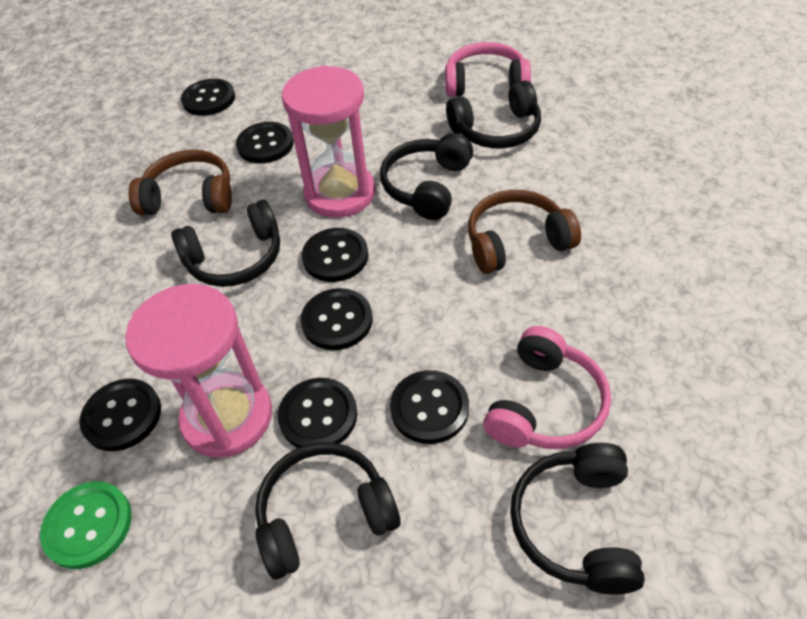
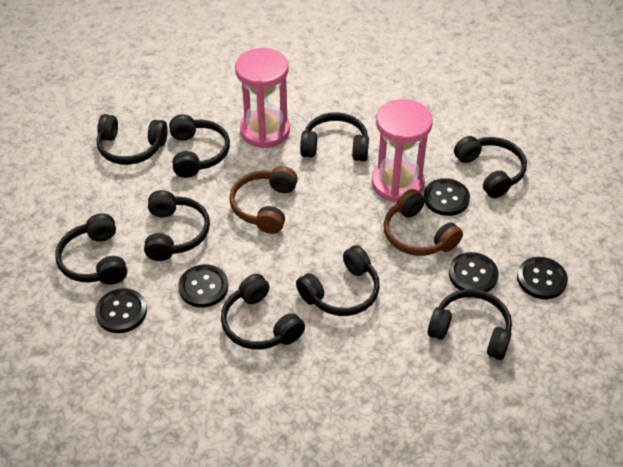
black button: [79,379,161,451] [181,79,235,116] [236,122,294,163] [278,378,357,448] [301,288,373,350] [302,228,368,282] [390,370,469,444] = 7 -> [95,288,147,333] [178,264,228,308] [424,178,470,216] [449,252,498,292] [517,257,568,299] = 5
black headphones: [171,200,280,287] [255,442,401,579] [380,133,473,220] [446,81,541,148] [510,443,645,595] = 5 -> [55,213,127,285] [97,114,168,165] [144,190,210,261] [169,114,230,178] [221,274,305,350] [296,245,380,316] [300,112,369,162] [428,289,512,360] [454,136,527,198] = 9
green button: [40,482,132,569] = 1 -> none = 0
pink headphones: [445,42,531,97] [483,326,611,449] = 2 -> none = 0

